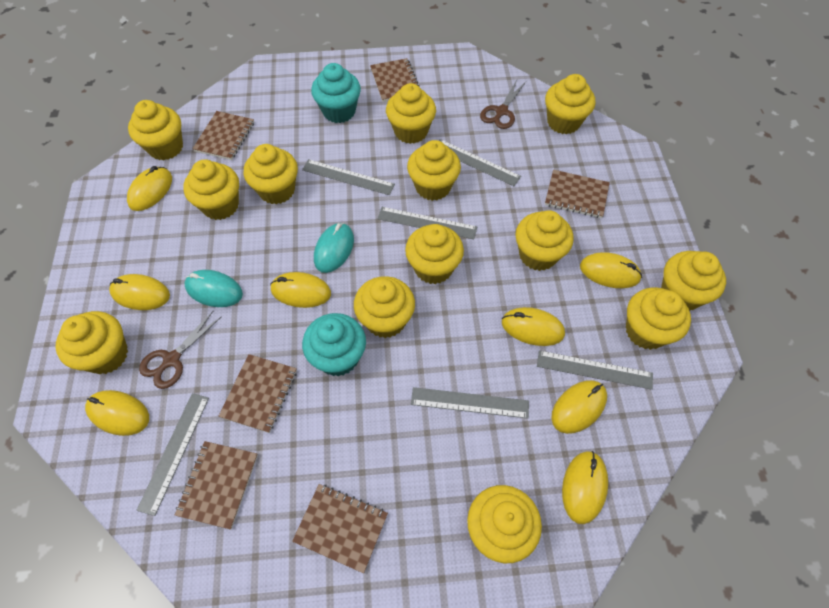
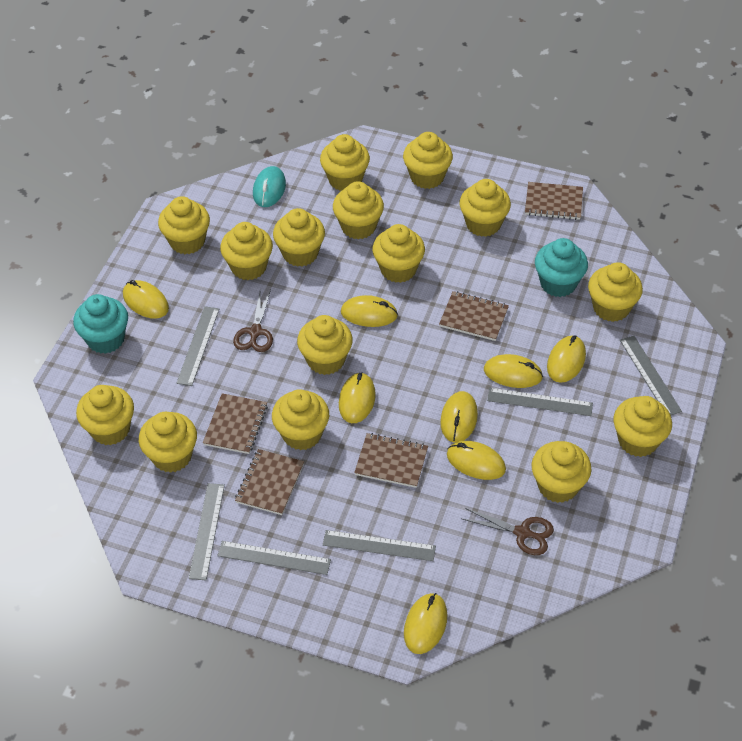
brown notebook: [175,441,258,529] [192,111,254,160] [219,354,297,433] [292,484,388,573] [370,58,420,102] [545,170,610,218] = 6 -> [203,393,268,454] [235,449,304,515] [354,433,428,488] [439,291,509,341] [525,182,583,220] = 5
turquoise mouse: [184,270,243,307] [314,223,354,273] = 2 -> [253,166,286,207] = 1
yellow cupcake: [56,311,128,374] [128,100,183,160] [183,159,239,220] [244,144,298,204] [354,276,415,338] [386,83,436,144] [405,224,464,284] [407,140,461,201] [467,485,542,563] [515,210,573,271] [545,74,595,134] [626,287,691,350] [661,251,726,311] = 13 -> [76,385,134,445] [139,412,197,473] [158,196,210,254] [220,222,273,280] [272,389,329,450] [273,208,325,267] [297,315,353,375] [320,134,370,191] [333,181,384,239] [372,224,425,283] [403,132,453,189] [459,179,511,237] [532,441,591,503] [588,262,643,322] [613,396,672,457] = 15

